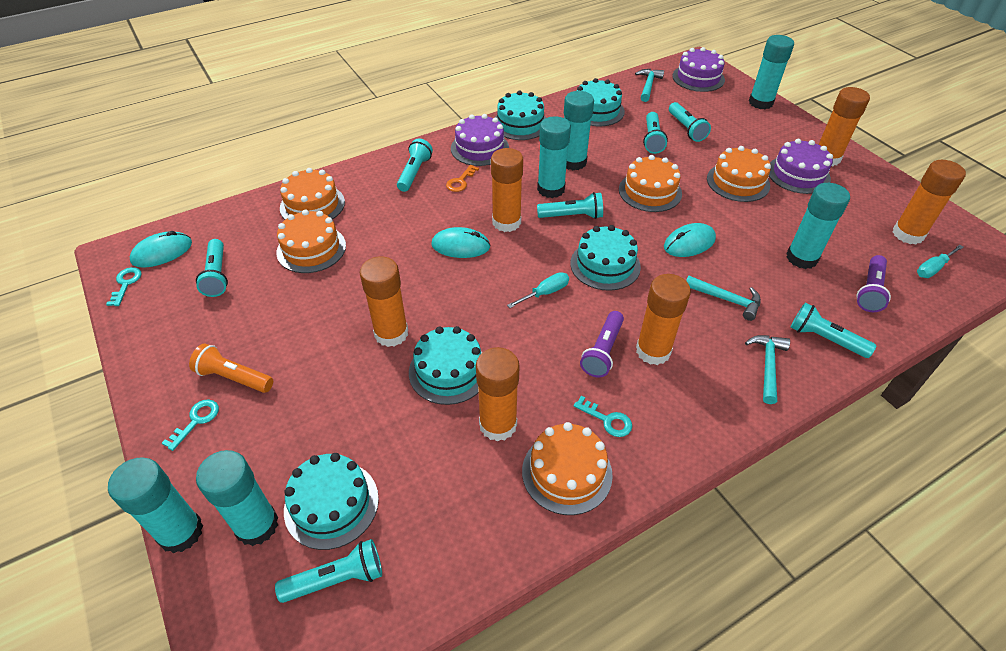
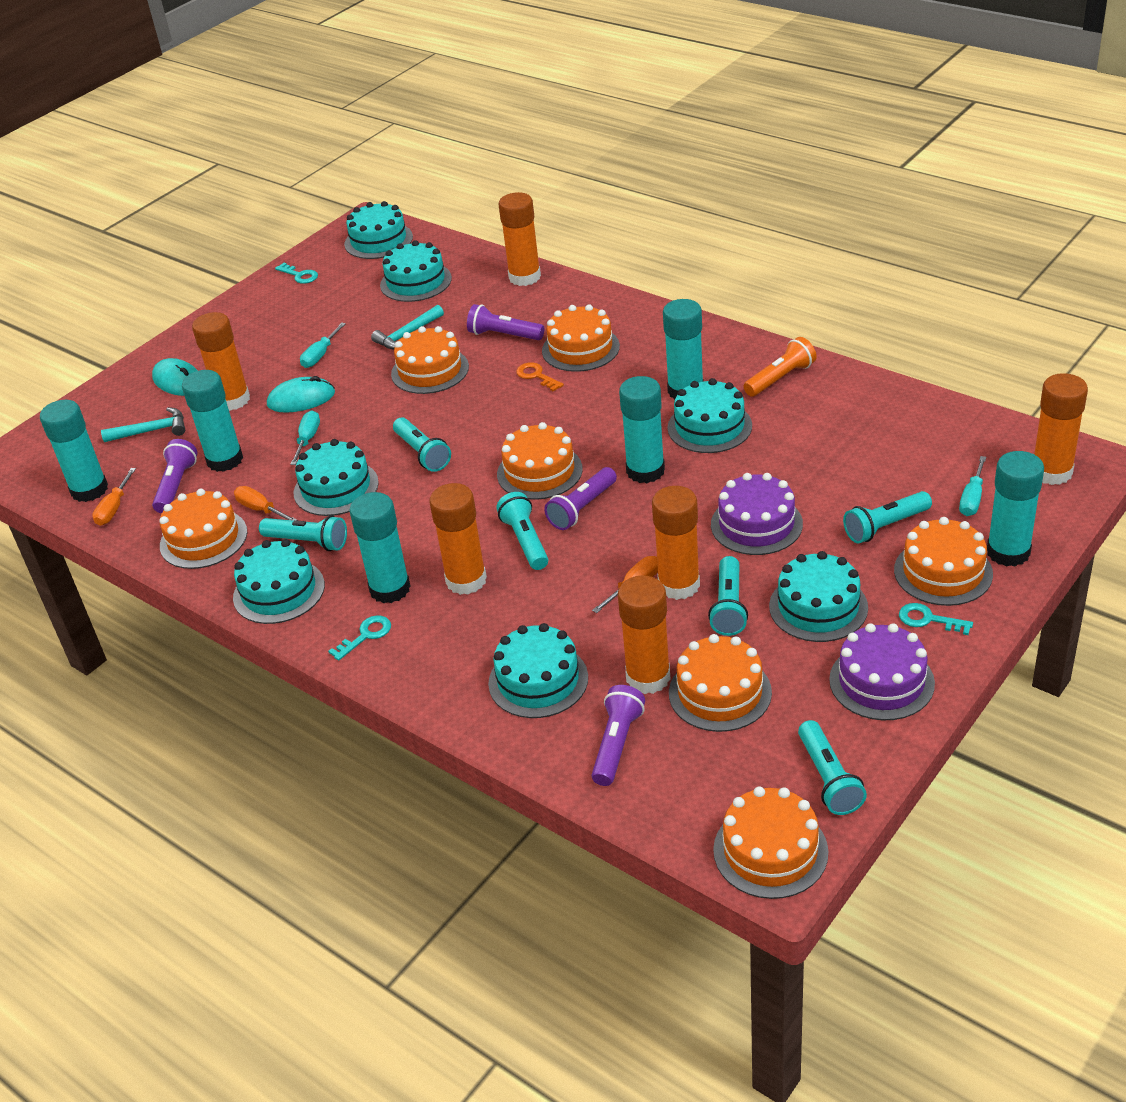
orange cake: [276,209,346,273] [280,168,345,220] [522,422,613,515] [619,155,682,212] [707,146,771,202] = 5 -> [159,489,247,569] [391,326,469,394] [497,422,583,500] [542,304,620,372] [669,634,772,732] [713,786,828,899] [894,517,993,606] = 7
orange screwdriver: none = 0 -> [92,468,136,526] [234,486,298,521] [592,556,658,613] = 3
purple cake: [451,114,509,166] [672,47,725,92] [769,139,833,194] = 3 -> [711,473,803,555] [829,623,935,720] = 2
purple flashlight: [580,311,624,378] [856,255,891,312] = 2 -> [152,439,197,513] [467,304,544,340] [544,467,617,530] [592,685,645,786] = 4
turquoise cake: [284,453,379,550] [409,326,483,405] [495,91,546,140] [570,225,641,291] [577,78,625,126] = 5 -> [233,539,325,624] [294,439,379,516] [344,201,413,259] [380,240,452,302] [488,623,588,718] [668,378,752,453] [769,551,868,642] = 7
turquoise flashlight: [196,239,228,297] [275,539,382,603] [397,138,433,192] [537,192,603,219] [643,112,668,154] [669,102,711,142] [791,303,876,358] = 7 -> [259,515,347,551] [393,417,451,472] [496,492,548,570] [708,556,748,636] [798,720,867,815] [843,491,932,543] = 6
turquoise hammer: [635,69,664,102] [686,276,761,321] [745,335,790,404] = 3 -> [101,407,185,442] [371,305,444,350] = 2
turquoise mouse: [130,231,192,268] [431,227,490,258] [664,223,716,257] = 3 -> [152,358,198,396] [267,376,335,413] = 2
turquoise screwdriver: [507,272,569,308] [917,245,964,278] = 2 -> [290,411,320,465] [300,323,346,368] [959,456,986,516] = 3

